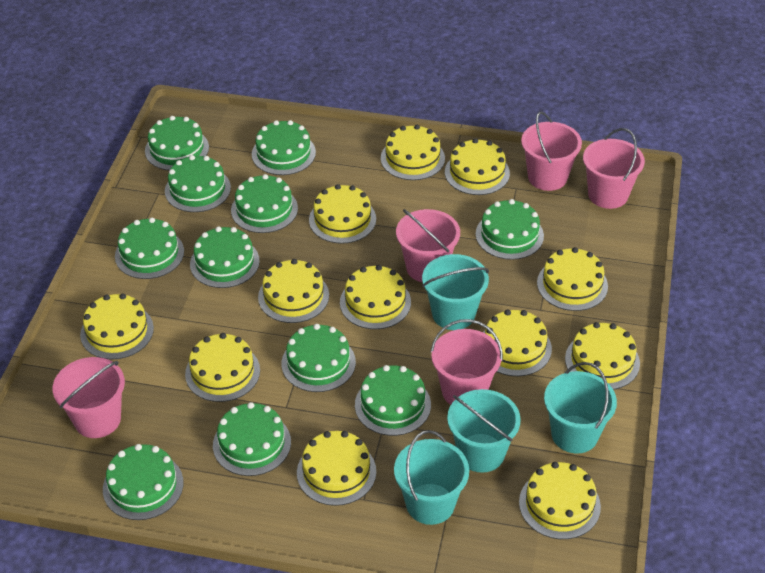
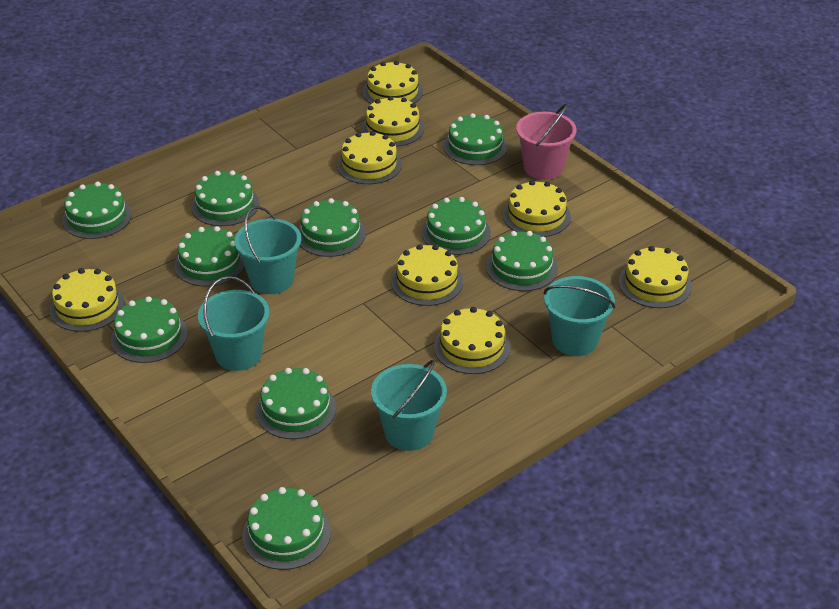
green cake: [103,444,183,520] [115,218,184,279] [145,116,209,171] [165,155,231,212] [190,226,260,288] [213,402,291,476] [231,174,298,233] [252,120,316,175] [281,324,356,392] [355,365,431,436] [476,199,544,260] = 11 -> [62,182,132,239] [111,296,188,363] [174,226,245,287] [191,170,259,226] [242,487,331,570] [256,368,336,439] [298,198,366,257] [421,197,491,255] [444,113,507,165] [486,231,558,291] = 10
pink bucket: [53,357,125,438] [396,209,460,282] [431,319,503,405] [521,112,582,191] [583,128,645,209] = 5 -> [516,104,576,180] = 1
yellow cake: [80,294,154,359] [185,333,260,402] [258,259,329,323] [297,431,376,506] [309,184,376,244] [340,265,411,329] [381,125,445,180] [445,138,510,195] [483,309,552,376] [519,462,601,539] [537,247,608,311] [565,322,640,390] = 12 -> [50,268,125,332] [337,131,402,184] [361,96,424,147] [363,61,423,104] [391,244,463,306] [434,307,510,374] [502,180,571,237] [619,246,692,308] = 8

